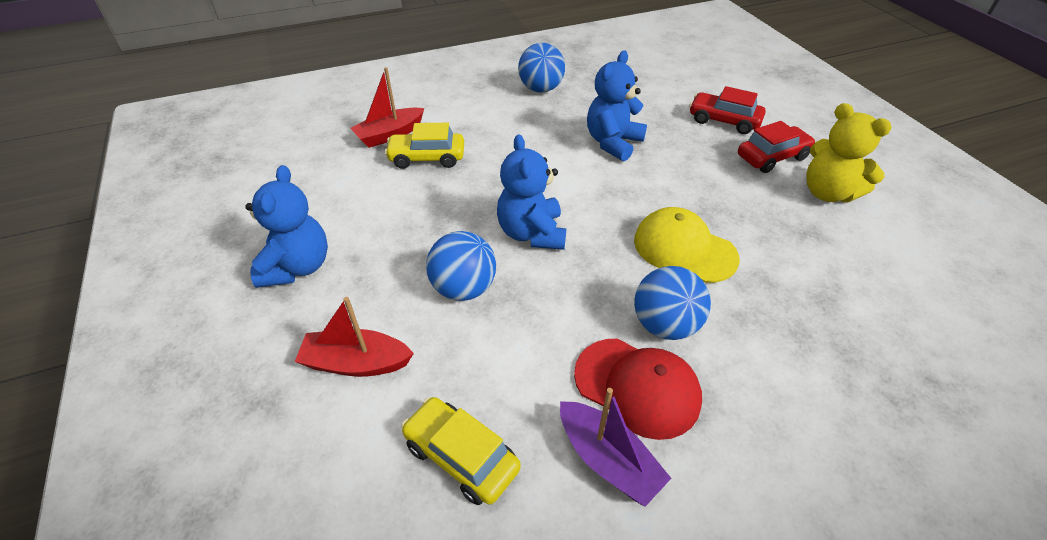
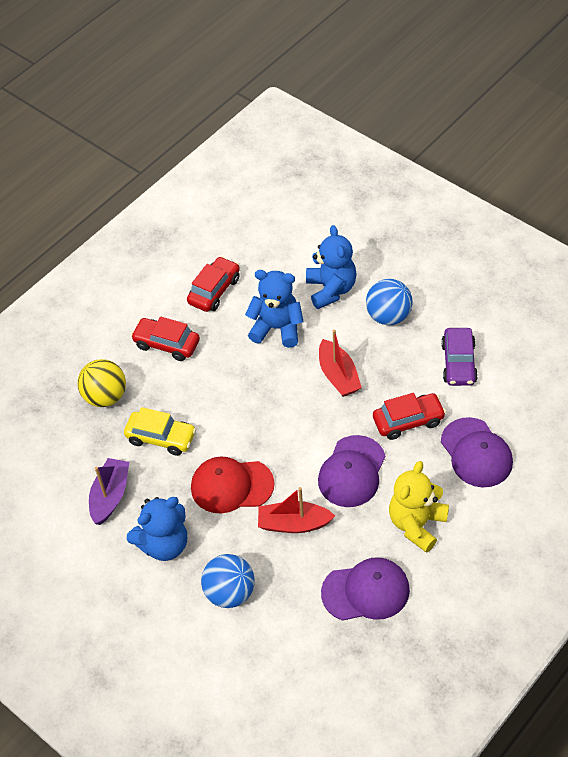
blue ball: [426,231,496,301] [518,43,565,93] [634,266,711,340] = 3 -> [201,554,255,608] [366,279,413,325] = 2
purple cap: none = 0 -> [318,435,385,507] [321,557,410,621] [441,417,513,487] = 3
purple car: none = 0 -> [441,328,478,386] = 1
red car: [689,86,766,134] [738,121,816,173] = 2 -> [131,317,200,361] [187,256,240,312] [373,393,446,440] = 3
yellow ball: none = 0 -> [78,359,126,407] = 1
yellow cap: [634,207,740,283] = 1 -> none = 0
yellow car: [385,123,464,169] [401,397,521,505] = 2 -> [124,407,196,456] = 1

